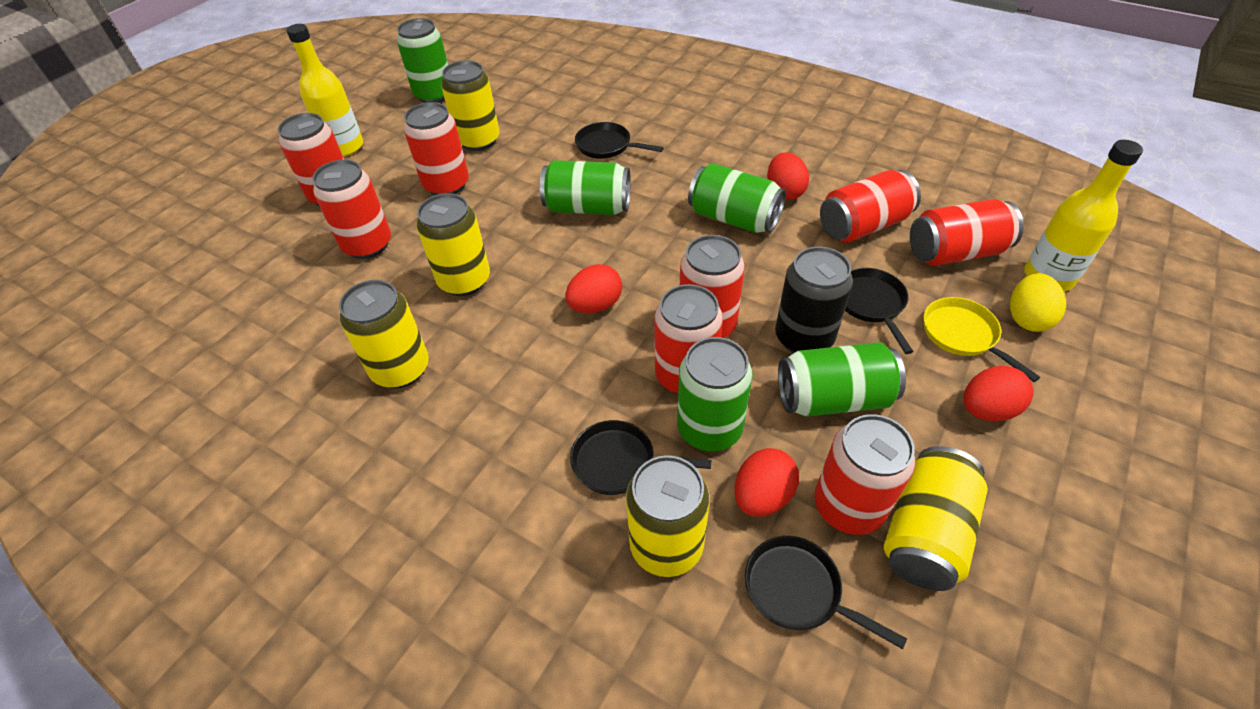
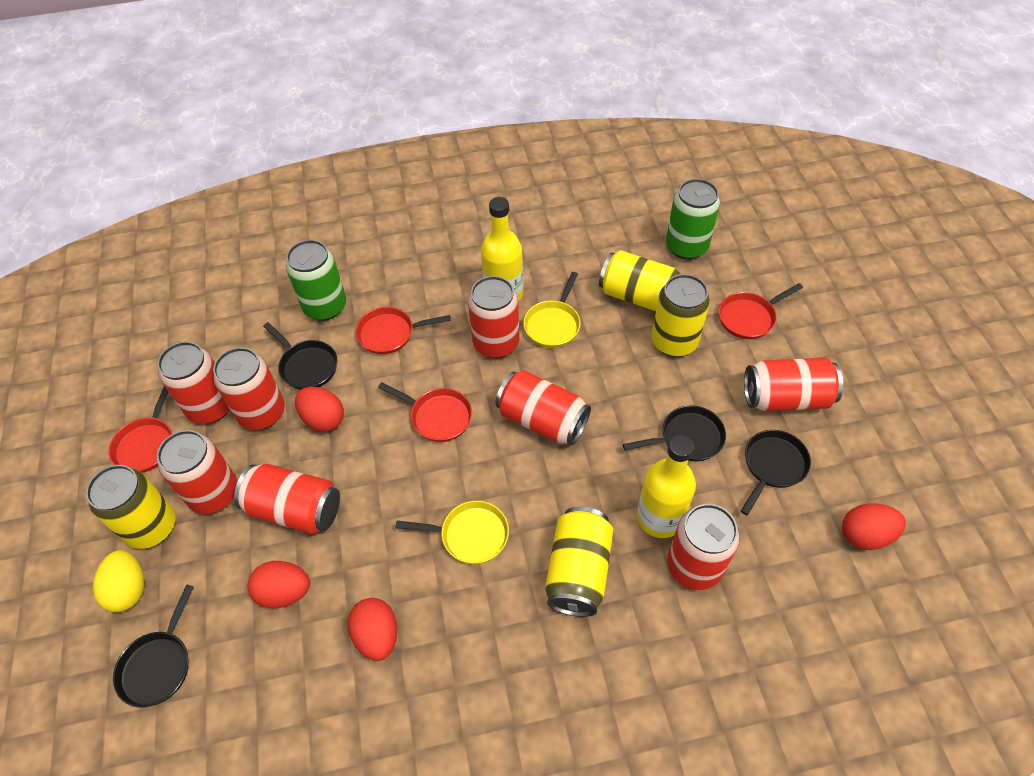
black can: [775,247,853,353] = 1 -> none = 0
green can: [397,18,448,103] [540,160,631,215] [677,337,753,451] [688,163,786,233] [778,342,906,417] = 5 -> [286,240,346,321] [666,179,720,260] = 2
red pan: none = 0 -> [109,386,172,473] [355,307,451,354] [378,382,472,442] [719,283,803,339] = 4
yellow can: [339,280,429,388] [416,193,490,296] [441,60,499,151] [626,455,710,577] [884,446,988,591] = 5 -> [86,465,176,549] [545,507,614,617] [599,250,681,311] [652,274,710,357] = 4
yellow pan: [924,297,1040,382] = 1 -> [396,501,509,564] [523,272,581,348] = 2

